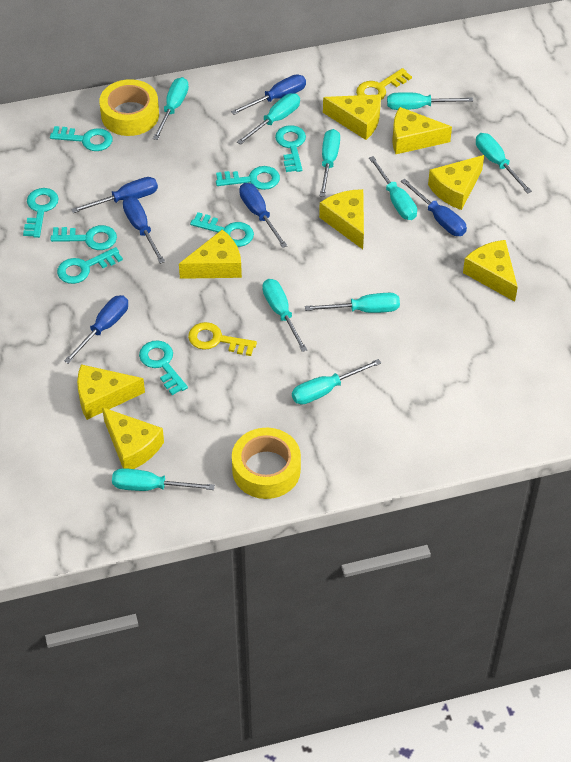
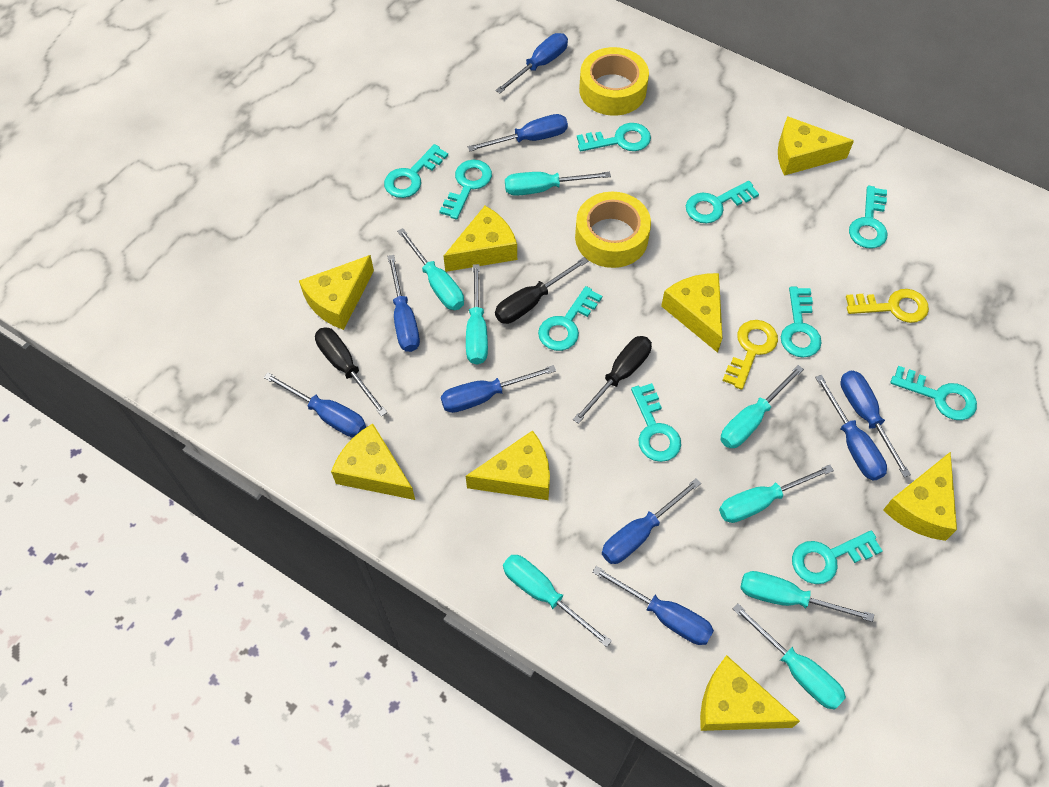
black screwdriver: none = 0 -> [315,327,387,417] [495,257,588,324] [573,336,652,424] = 3
blue screwdriver: [64,295,128,364] [71,177,158,213] [123,197,165,264] [231,74,306,115] [239,183,287,248] [401,179,467,236] = 6 -> [263,372,366,437] [387,255,420,352] [441,365,556,413] [468,114,568,152] [495,33,568,94] [592,566,714,645] [602,478,701,564] [815,375,887,481] [840,371,911,477] = 9
turquoise key: [23,188,59,238] [50,126,112,151] [50,225,117,250] [57,247,123,284] [139,340,188,395] [190,212,254,247] [216,166,280,190] [275,125,306,172] = 8 -> [384,144,448,198] [439,160,492,220] [538,286,602,351] [577,123,651,152] [631,383,681,462] [686,181,759,224] [781,287,822,358] [792,530,883,584] [849,186,887,248] [890,366,977,420] = 10
turquoise screwdriver: [112,468,215,491] [153,77,189,140] [237,93,300,145] [262,279,307,352] [292,359,381,405] [305,293,400,313] [320,129,340,197] [369,156,417,220] [387,92,473,110] [476,133,532,194] = 10 -> [397,228,464,310] [466,264,488,364] [503,555,612,647] [505,172,611,196] [719,465,834,523] [720,365,804,448] [733,603,846,710] [740,571,874,622] = 8

